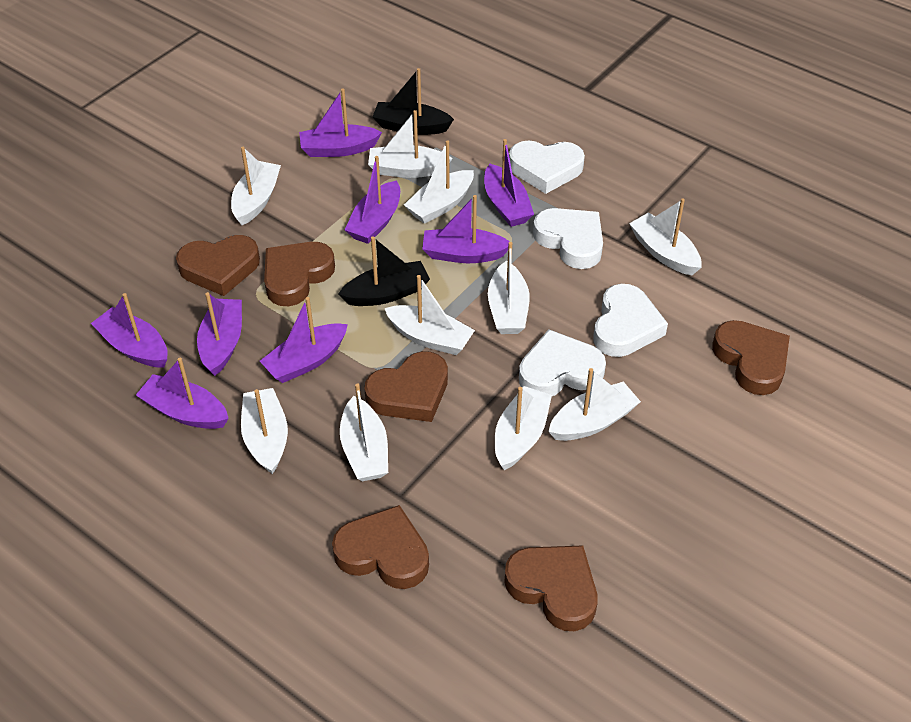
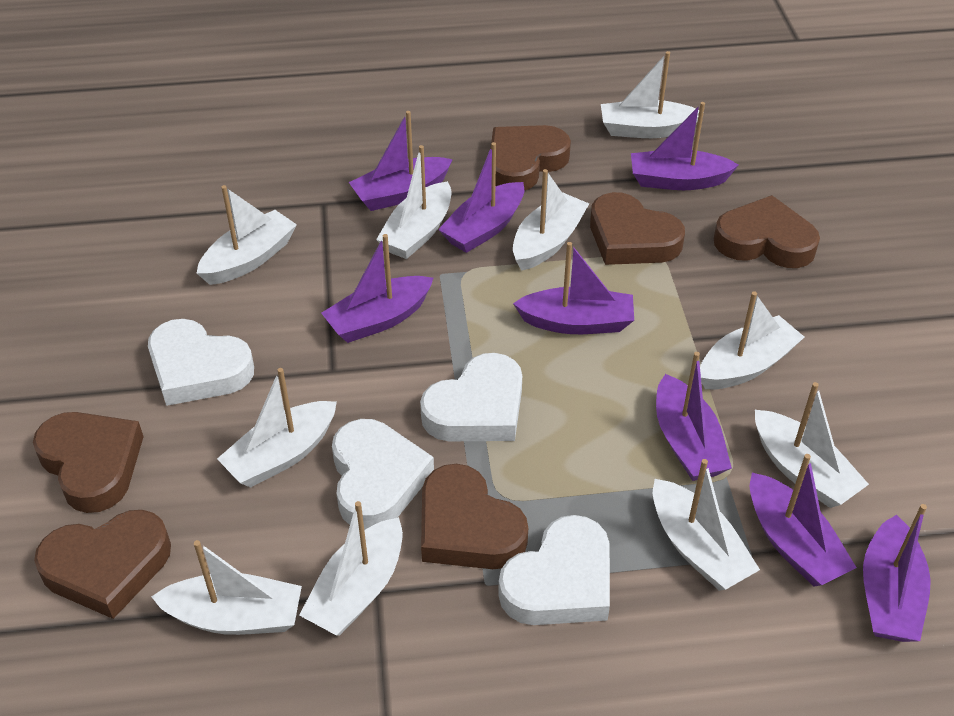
black boat: [338,236,430,306] [373,68,454,135] = 2 -> none = 0

